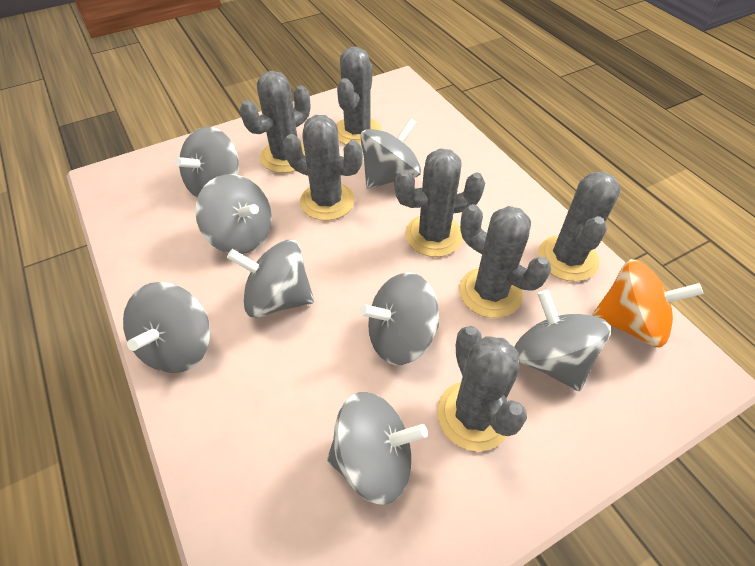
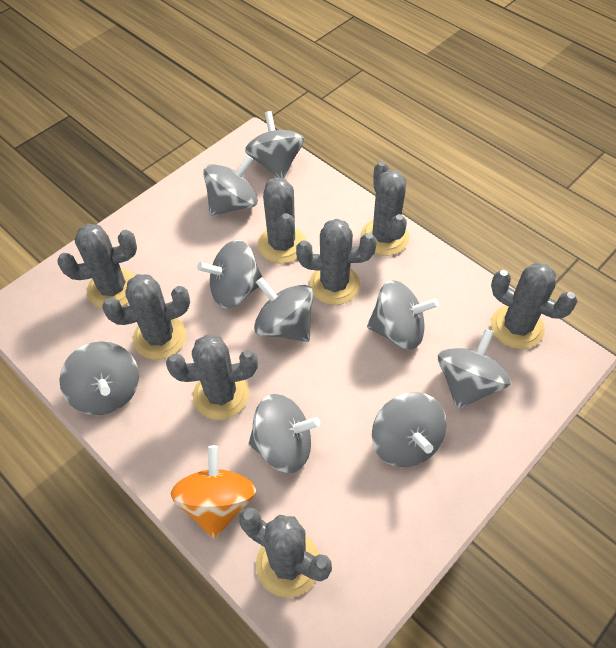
grey cactus: [240,71,310,173] [283,115,363,221] [337,47,382,146] [395,148,485,257] [437,326,527,451] [459,204,551,318] [538,171,621,282] = 7 -> [57,224,137,309] [102,274,190,360] [166,334,258,420] [239,507,332,598] [258,178,306,264] [296,219,377,305] [361,161,410,256] [491,263,578,349] = 8
grey spinning top: [123,282,210,373] [174,127,239,198] [195,174,272,254] [227,240,314,318] [327,392,428,505] [359,272,439,365] [360,118,421,189] [514,290,611,391] = 8 -> [59,341,139,415] [197,240,262,308] [203,155,258,216] [245,111,305,178] [249,394,320,473] [254,277,313,342] [367,280,439,350] [372,392,446,467] [438,329,511,410] = 9

